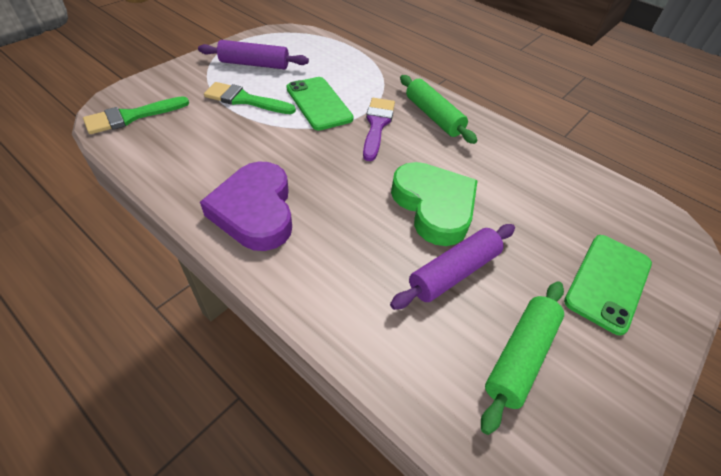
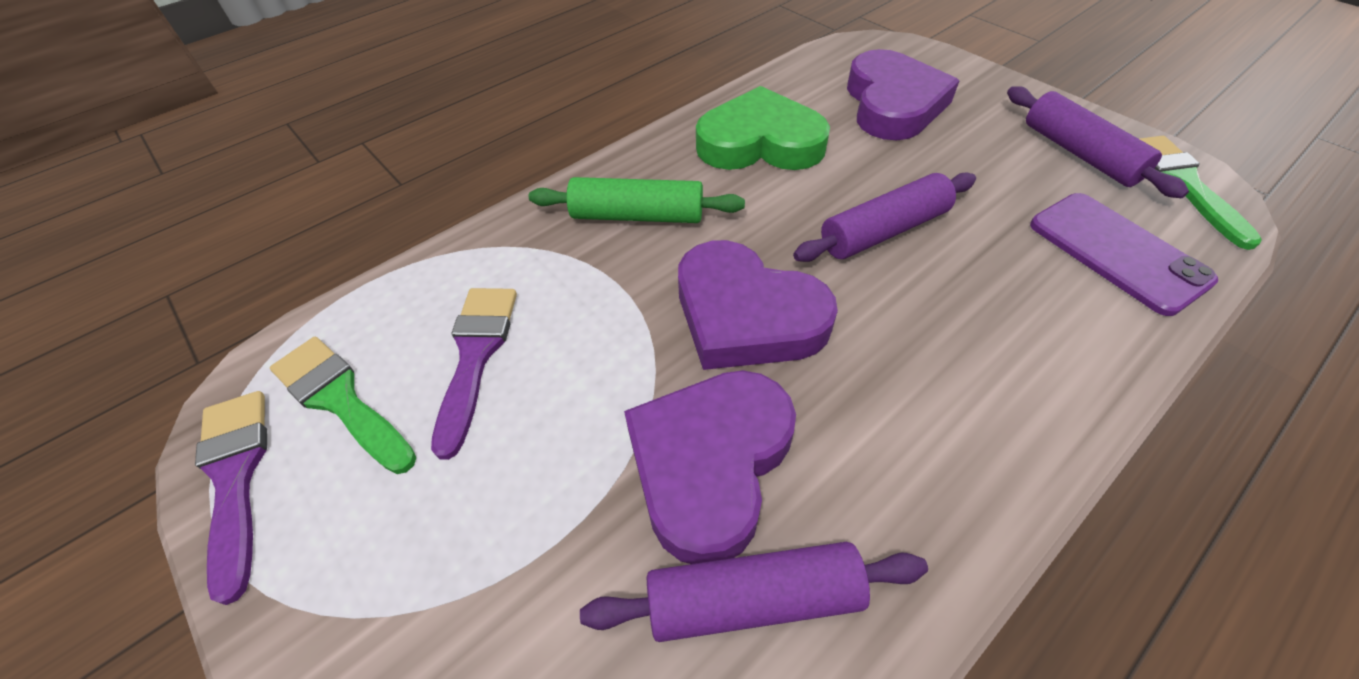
green phone: [286,77,354,130] [564,235,652,335] = 2 -> none = 0
green rolling pin: [400,75,477,144] [481,281,564,435] = 2 -> [529,177,745,223] = 1
purple brush: [363,98,395,161] = 1 -> [195,391,267,605] [431,288,517,460] = 2
purple heart: [200,162,292,251] = 1 -> [624,370,796,564] [678,240,838,370] [847,49,959,140] = 3
purple phone: none = 0 -> [1030,193,1218,316] = 1
purple rolling pin: [198,40,309,69] [390,224,515,310] = 2 -> [580,542,928,642] [793,173,976,262] [1007,86,1189,198] = 3

